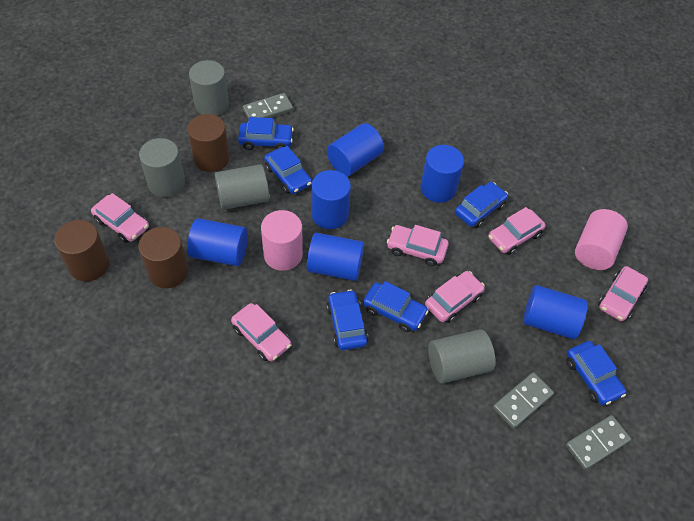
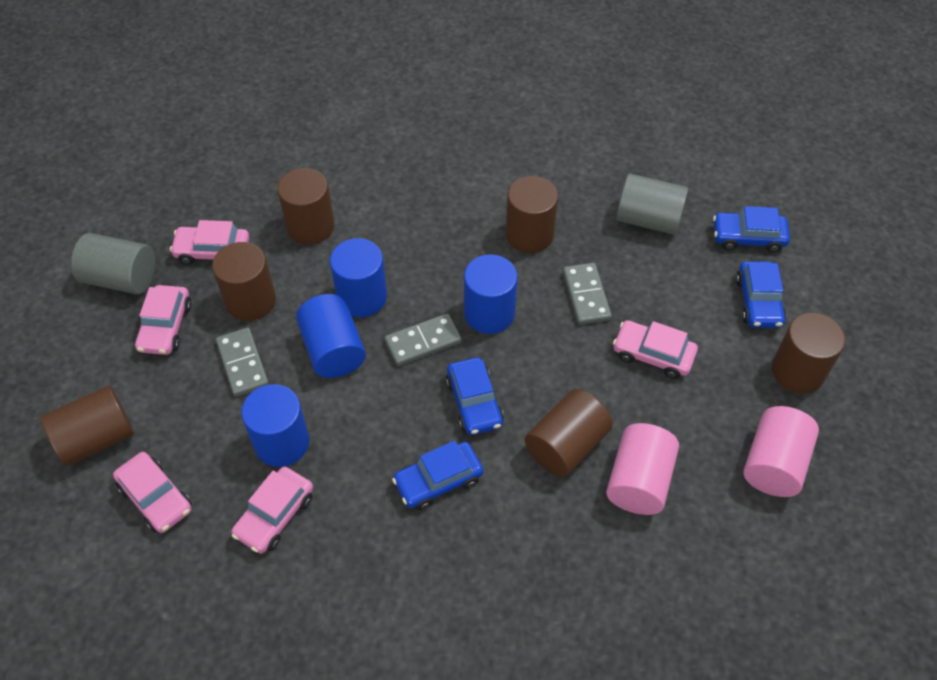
blue car: [238,117,294,150] [264,146,312,194] [327,290,368,350] [363,281,429,332] [455,182,508,228] [566,341,626,405] = 6 -> [392,441,484,510] [446,357,504,435] [713,206,790,253] [736,261,786,328] = 4
blue cylinder: [187,218,248,266] [307,233,364,281] [311,170,351,229] [327,123,384,176] [420,145,464,203] [523,285,588,339] = 6 -> [242,384,310,467] [296,294,366,378] [330,238,387,317] [464,254,518,334] = 4
brown cylinder: [54,220,109,281] [139,227,188,288] [187,114,230,172] = 3 -> [41,385,134,467] [212,242,276,321] [277,168,335,245] [506,176,558,253] [525,389,613,477] [772,313,845,394] = 6
grey cylinder: [139,138,185,197] [189,60,229,116] [215,164,269,210] [428,329,495,383] = 4 -> [71,233,155,294] [616,174,689,235] = 2
pink car: [91,193,149,243] [231,303,291,362] [387,225,449,266] [425,271,485,323] [488,207,546,255] [598,266,648,321] = 6 -> [113,452,192,533] [135,285,192,355] [170,220,249,265] [231,467,313,554] [613,320,698,379] = 5

